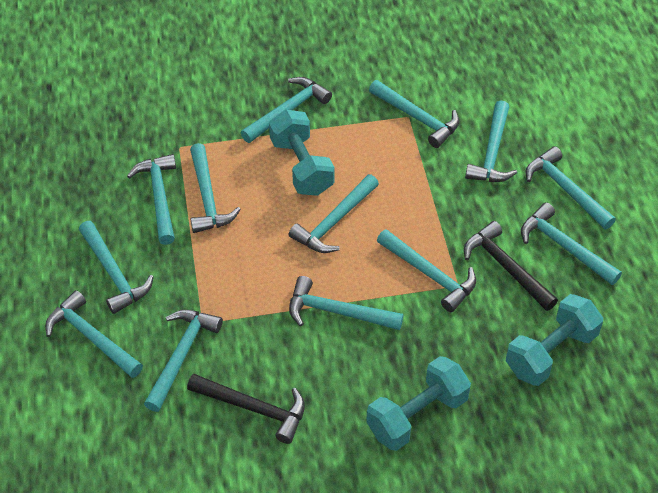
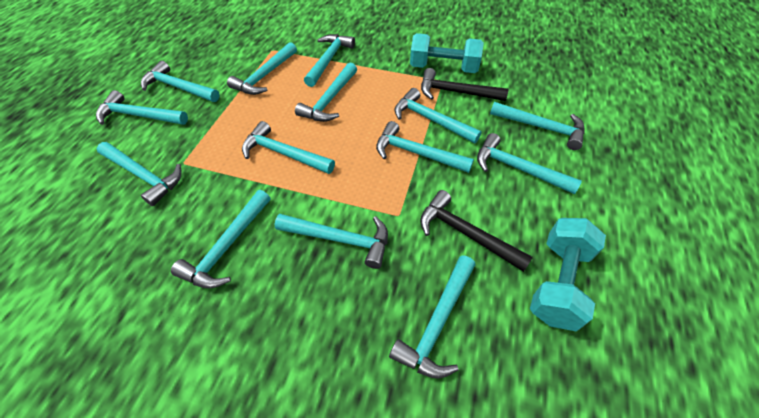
turquoise dumbbell: [269,109,334,196] [366,356,471,451] [506,294,603,386] = 3 -> [410,33,484,73] [530,218,606,331] = 2
turquoise hammer: [45,290,143,378] [79,221,154,314] [127,154,176,245] [144,310,223,412] [190,143,241,233] [241,77,332,143] [289,174,379,253] [289,276,404,330] [369,80,459,148] [377,229,476,312] [465,100,517,182] [521,202,622,285] [526,146,616,229] = 13 -> [96,90,188,125] [97,142,182,206] [141,61,220,102] [171,190,271,289] [227,42,297,95] [242,121,335,174] [275,214,388,269] [295,63,357,122] [304,34,355,87] [376,121,474,173] [389,255,475,379] [394,88,482,143] [477,133,582,194] [490,102,585,150] = 14

